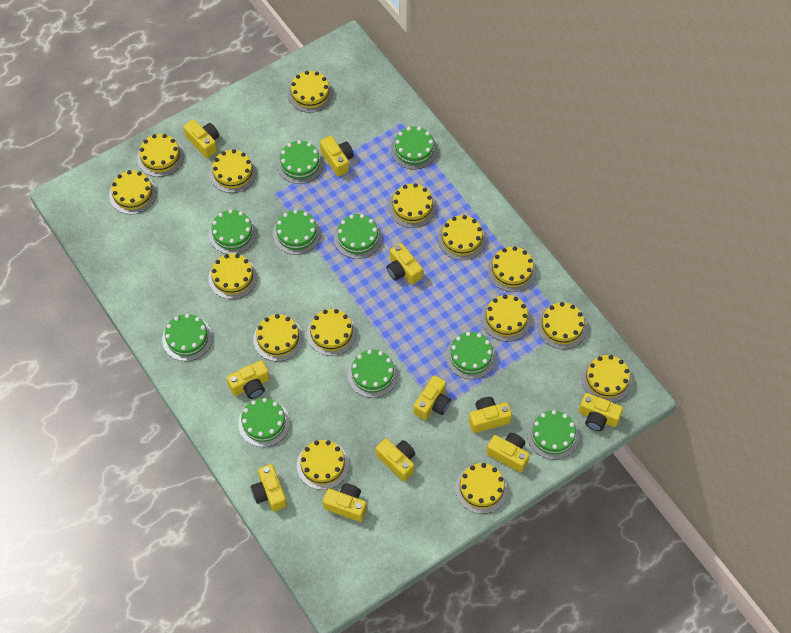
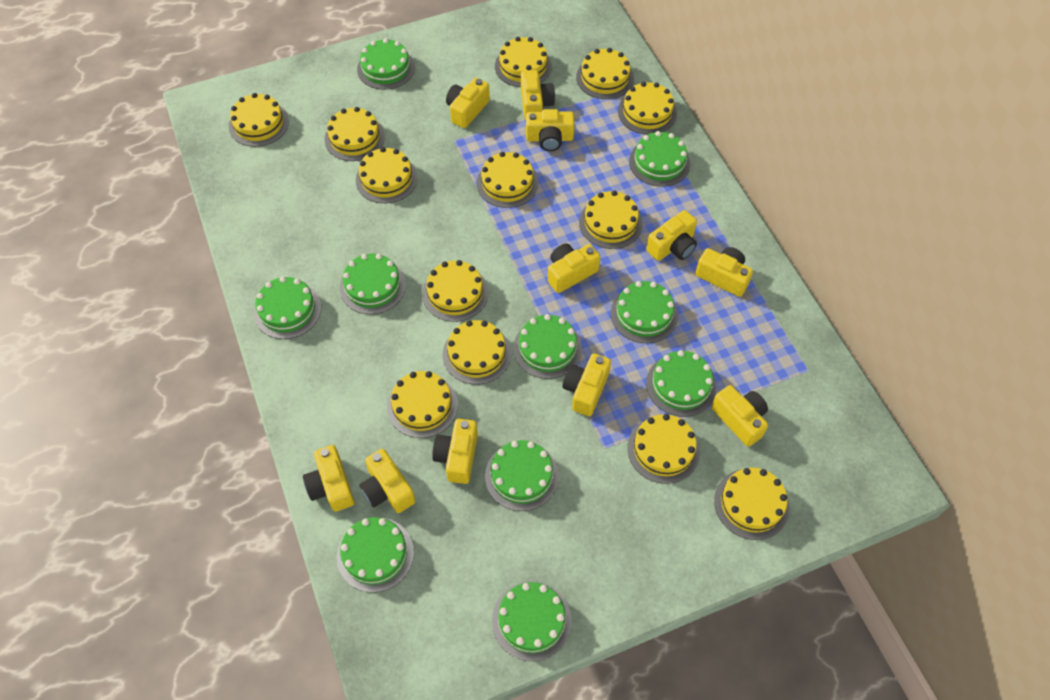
yellow cake: [109,170,157,214] [137,134,184,177] [208,254,258,299] [210,149,257,193] [253,314,303,362] [288,71,333,113] [297,440,349,490] [307,309,357,356] [389,183,436,228] [438,215,486,260] [455,463,508,514] [481,295,531,342] [488,246,537,292] [537,302,587,349] [581,355,633,403] = 15 -> [229,93,289,147] [325,107,385,161] [356,147,418,203] [387,371,458,438] [422,260,488,322] [443,320,511,384] [477,152,538,208] [495,37,552,87] [576,48,634,99] [579,190,643,249] [618,82,677,135] [627,414,700,484] [714,468,790,540] = 13

